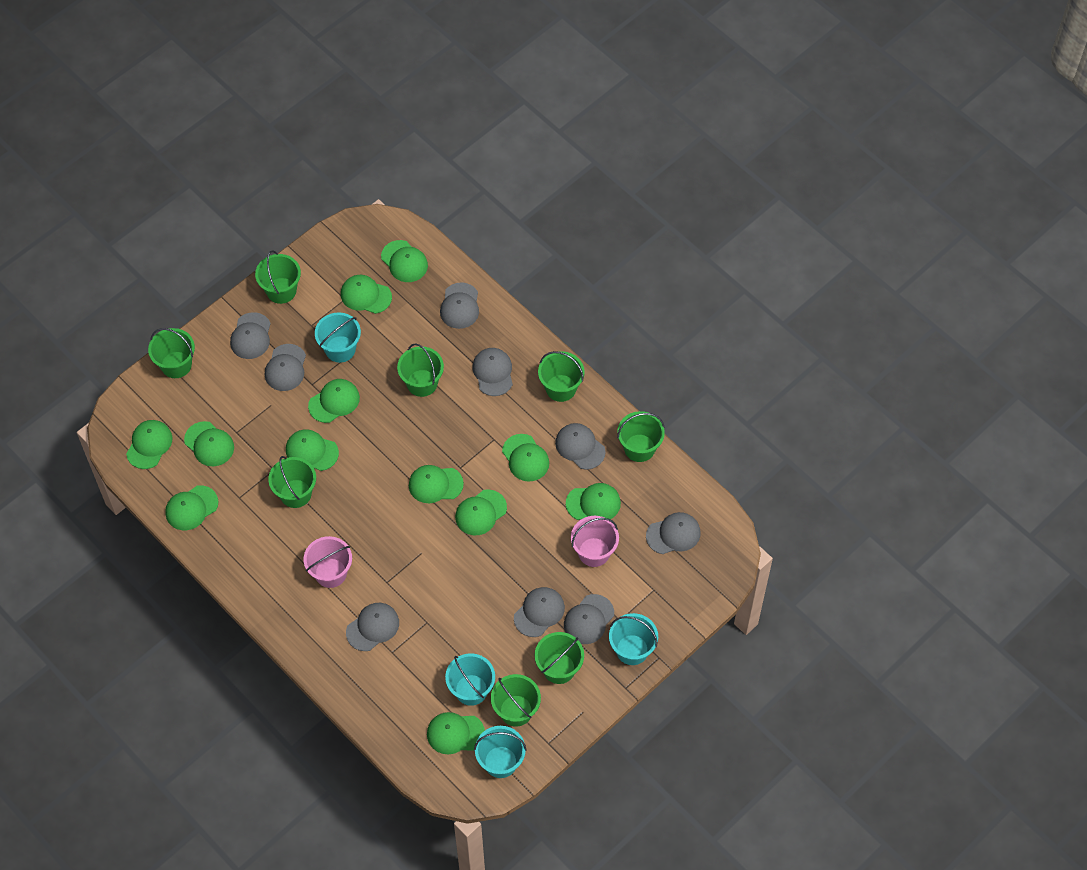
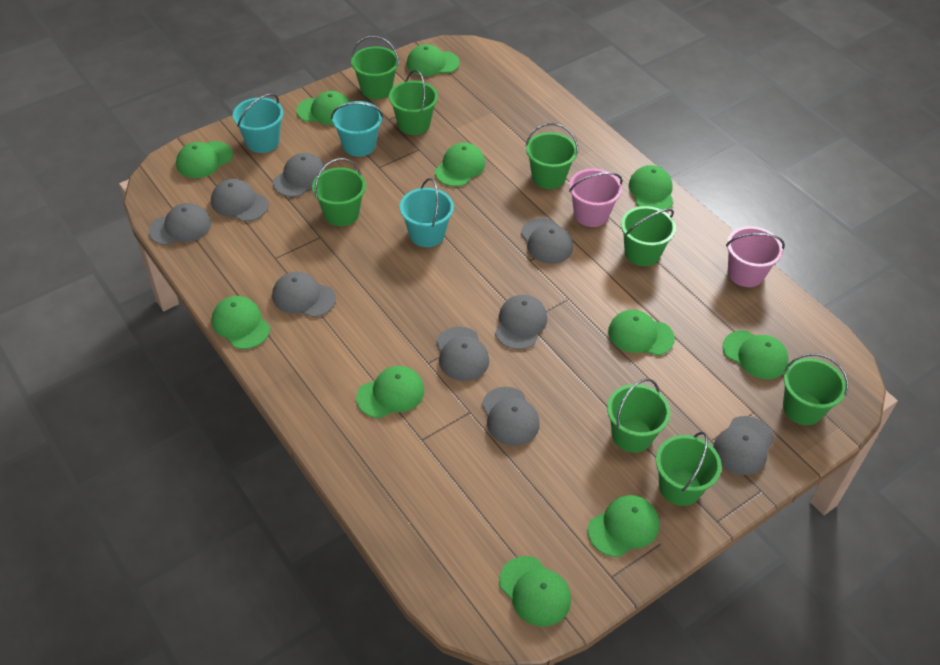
green cap: [126,420,172,469] [165,485,218,530] [184,421,234,466] [286,429,339,471] [308,379,360,423] [341,275,392,314] [381,240,428,282] [409,465,464,503] [427,712,485,754] [455,489,507,535] [502,434,549,482] [566,483,621,520] = 12 -> [176,141,233,178] [212,296,270,349] [296,91,350,125] [356,366,424,418] [407,44,460,76] [435,143,485,187] [499,556,571,627] [588,495,659,557] [608,310,675,356] [629,165,673,210] [723,330,789,379] = 11
turquoise bucket: [315,313,361,363] [445,653,495,706] [474,726,526,778] [609,613,658,665] = 4 -> [233,94,284,153] [331,101,383,157] [400,178,454,247] = 3

